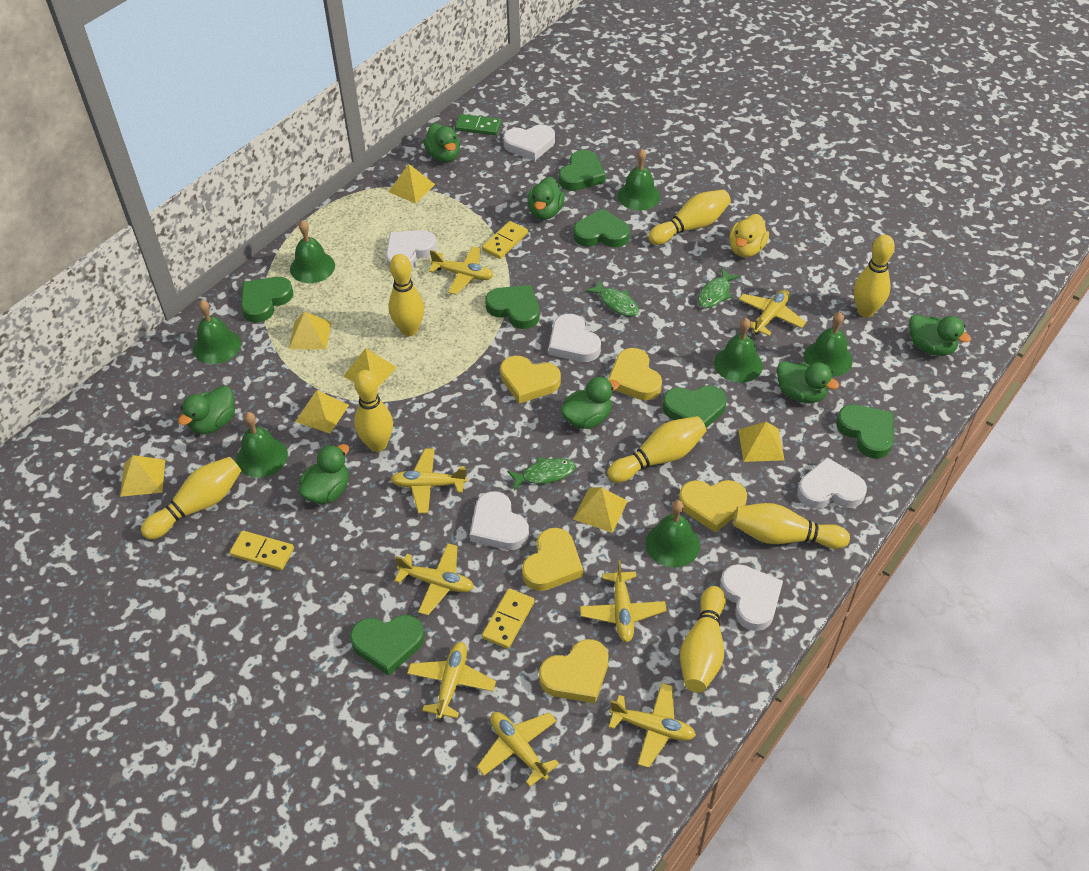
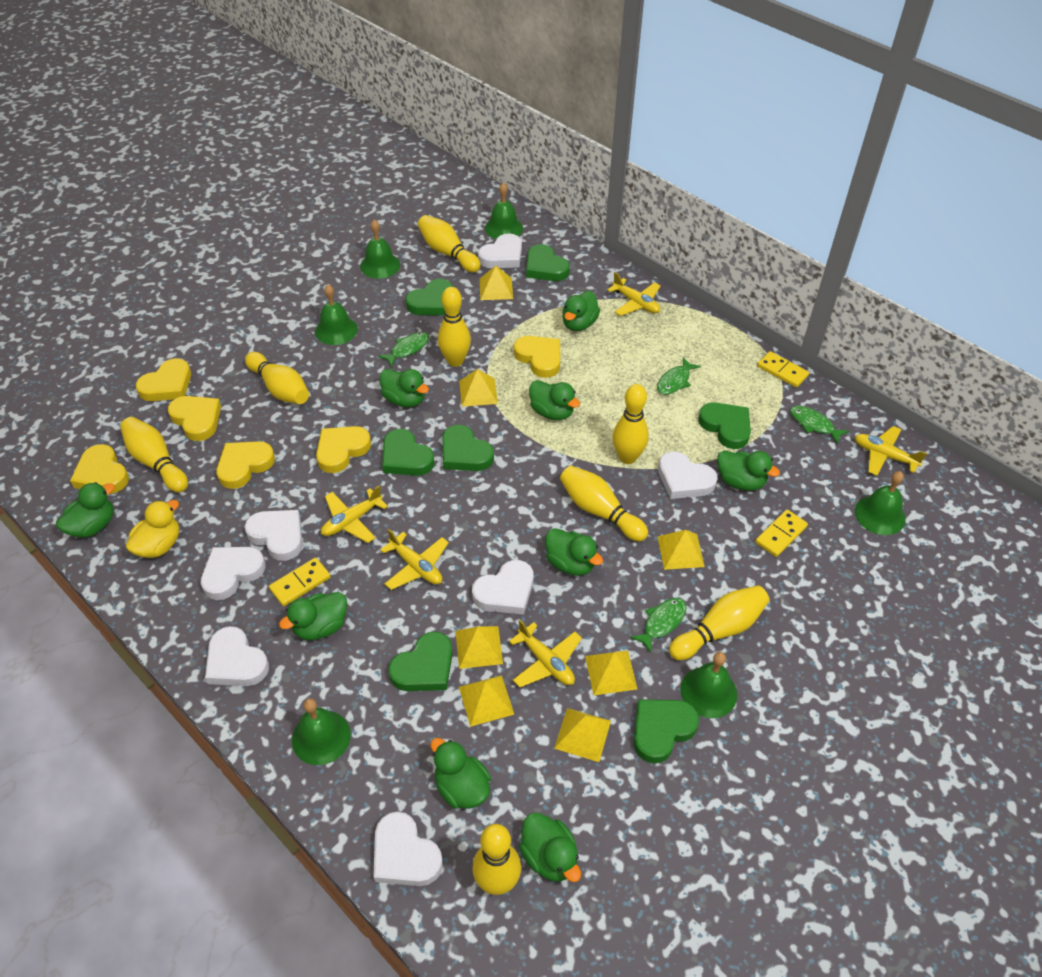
green bell: [193,300,241,364] [236,412,288,478] [290,220,335,283] [618,149,661,211] [646,500,700,567] [714,318,763,383] [804,312,853,377] = 7 -> [292,698,351,765] [315,285,358,345] [360,220,400,279] [485,182,523,239] [680,652,737,718] [855,471,906,535] = 6
green domino: [455,114,502,135] = 1 -> none = 0
green duck: [178,386,235,434] [299,444,349,504] [423,123,460,163] [527,177,565,220] [560,377,620,429] [777,361,839,403] [909,314,971,356] = 7 -> [56,482,115,538] [279,592,347,640] [380,369,429,407] [431,738,491,809] [519,812,581,882] [529,380,580,420] [545,528,603,576] [562,291,600,331] [717,451,780,491] = 9
green fish: [507,457,576,491] [585,280,639,316] [698,268,741,308] = 3 -> [378,332,429,367] [630,598,686,653] [657,357,701,395] [790,406,849,444] = 4
white heart: [386,230,437,269] [470,491,529,550] [503,125,555,161] [549,314,601,362] [720,564,783,631] [797,457,867,509] = 6 -> [201,547,266,600] [205,626,269,686] [245,510,303,561] [373,811,443,886] [472,560,534,615] [478,233,522,268] [658,451,718,499] = 7
yellow heart: [500,356,561,404] [522,528,583,591] [539,639,608,703] [608,348,662,400] [679,480,747,533] = 5 -> [70,444,129,494] [136,358,191,401] [168,396,221,441] [216,441,275,489] [316,426,371,473] [514,336,560,378] = 6
yellow plane: [391,449,467,513] [395,543,474,615] [407,642,496,719] [429,246,493,295] [477,712,559,787] [580,560,667,642] [609,683,696,768] [739,289,806,336] = 8 -> [321,485,388,543] [380,529,449,590] [509,620,582,688] [607,272,661,316] [855,426,927,476] = 5

